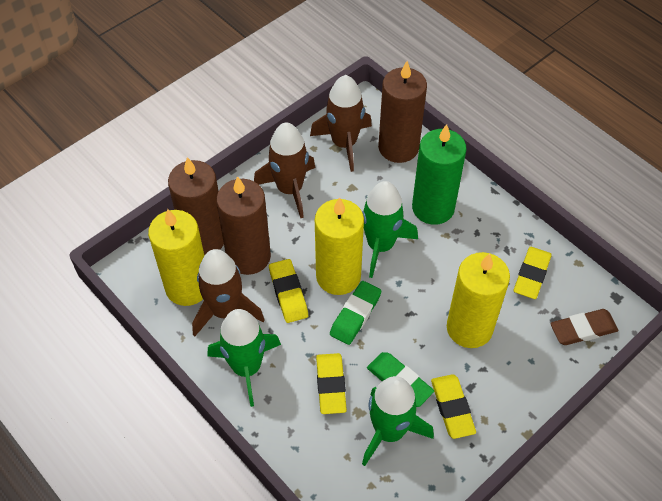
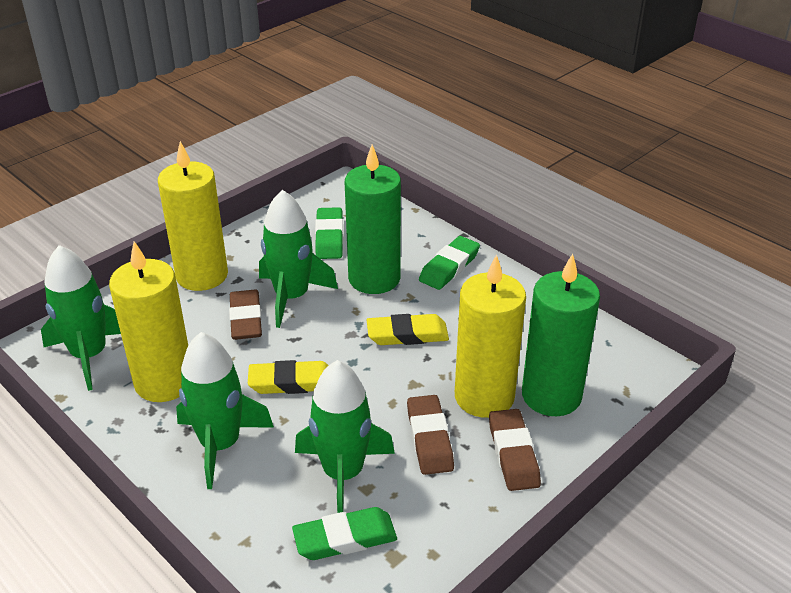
brown candle: [168,157,224,256] [216,176,271,275] [378,61,427,163] = 3 -> none = 0
brown eraser: [550,309,618,345] = 1 -> [229,290,262,340] [407,395,454,475] [489,409,541,491] = 3
brown rocket: [192,249,265,336] [254,122,315,218] [310,75,372,172] = 3 -> none = 0
green candle: [412,124,467,225] = 1 -> [345,145,401,294] [522,253,600,416] = 2
green eraser: [330,281,381,345] [367,352,434,407] = 2 -> [292,507,397,560] [315,207,343,259] [419,236,480,290] = 3
green rocket: [208,309,281,407] [362,181,418,278] [362,376,434,466] = 3 -> [41,245,121,391] [176,332,274,489] [259,190,338,328] [295,360,395,513] = 4
yellow eraser: [269,259,308,323] [316,353,347,414] [431,374,476,439] [513,247,552,299] = 4 -> [248,360,328,394] [367,314,449,345] = 2

